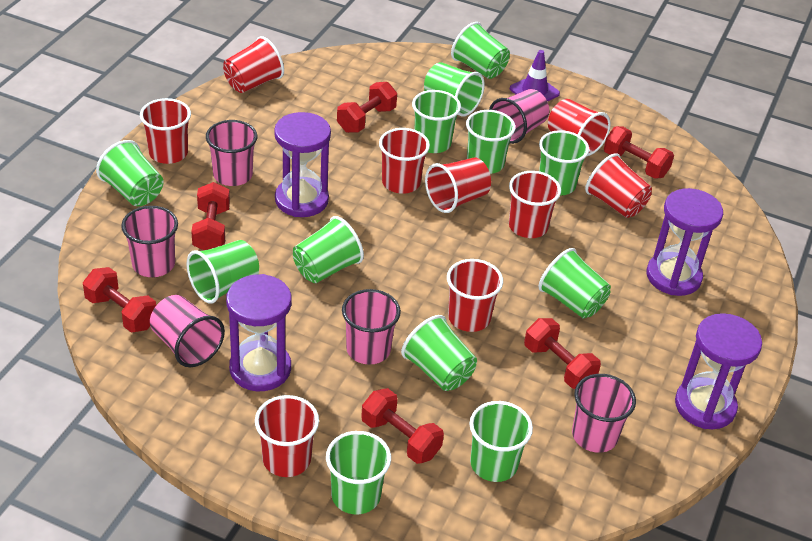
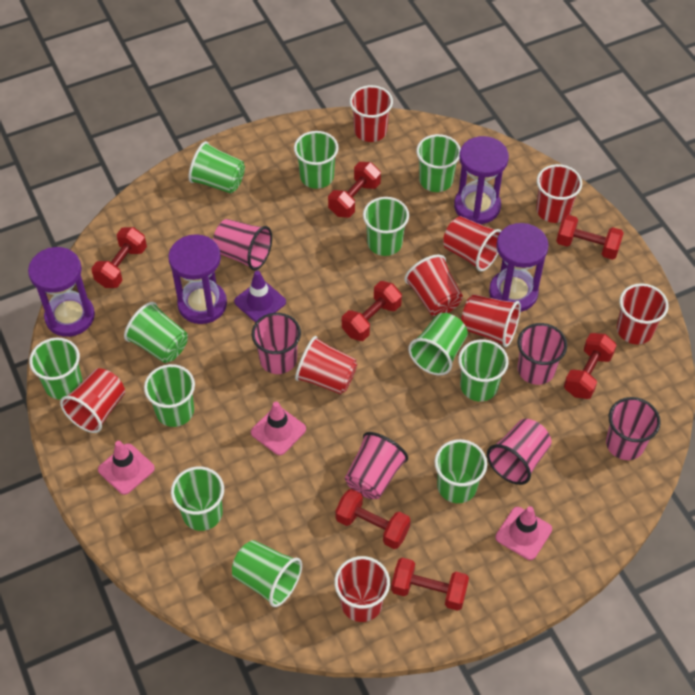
pink traffic cone: none = 0 -> [98,441,155,495] [251,402,306,455] [495,506,552,560] = 3
red dumbbell: [83,267,156,333] [191,182,230,250] [337,82,397,133] [361,388,444,464] [524,318,601,389] [604,126,674,179] = 6 -> [91,227,147,288] [328,162,381,218] [335,489,411,549] [342,281,402,341] [391,558,469,611] [556,215,624,260] [564,333,617,399] = 7

